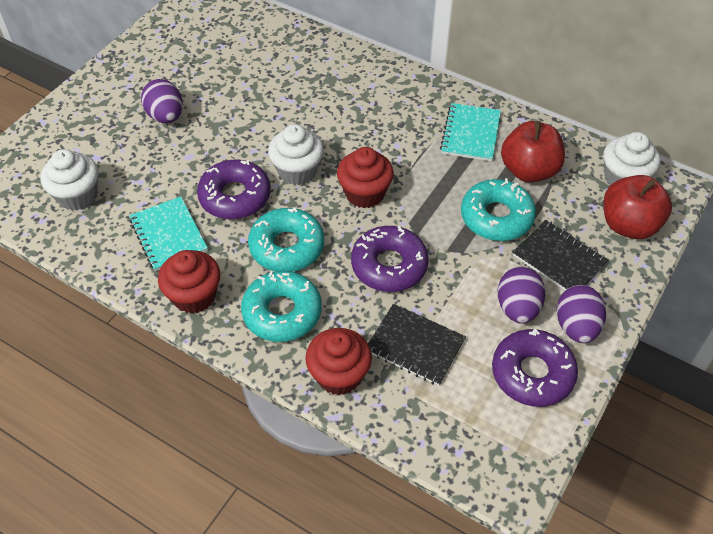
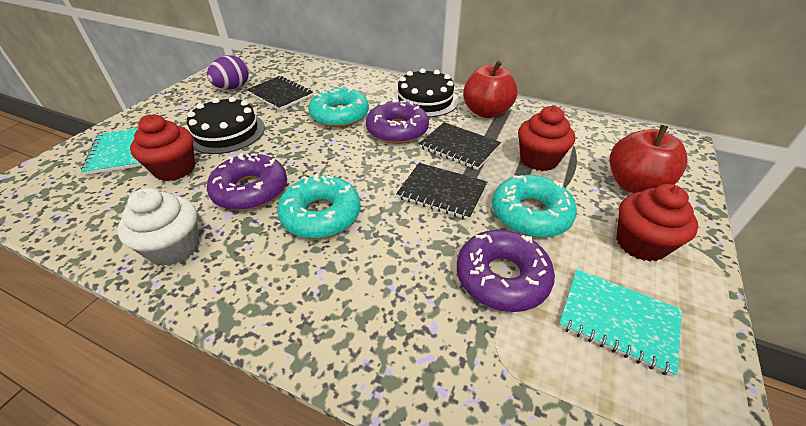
black cake: none = 0 -> [187,97,265,154] [393,68,458,117] = 2
black notebook: [368,304,466,386] [512,220,609,290] = 2 -> [246,76,313,111] [396,163,487,220] [419,122,501,170] = 3
purple egg: [141,79,183,123] [498,267,545,324] [557,285,606,343] = 3 -> [207,55,249,90] = 1
white cupcake: [40,149,99,211] [268,124,324,185] [603,132,660,185] = 3 -> [117,188,199,266] = 1

